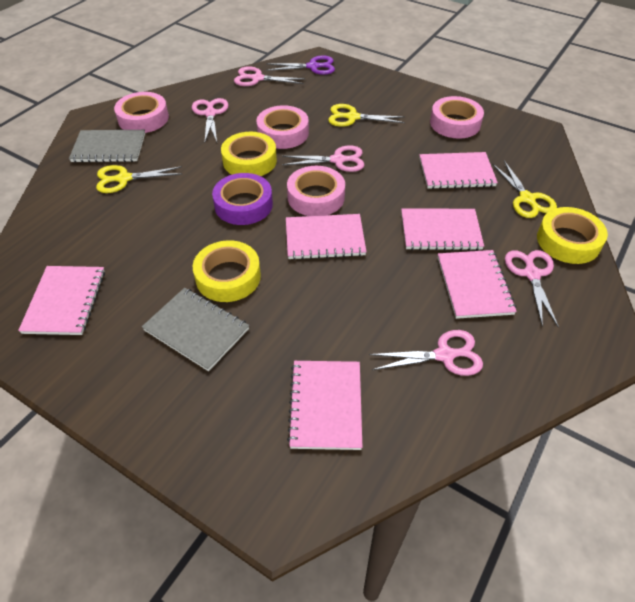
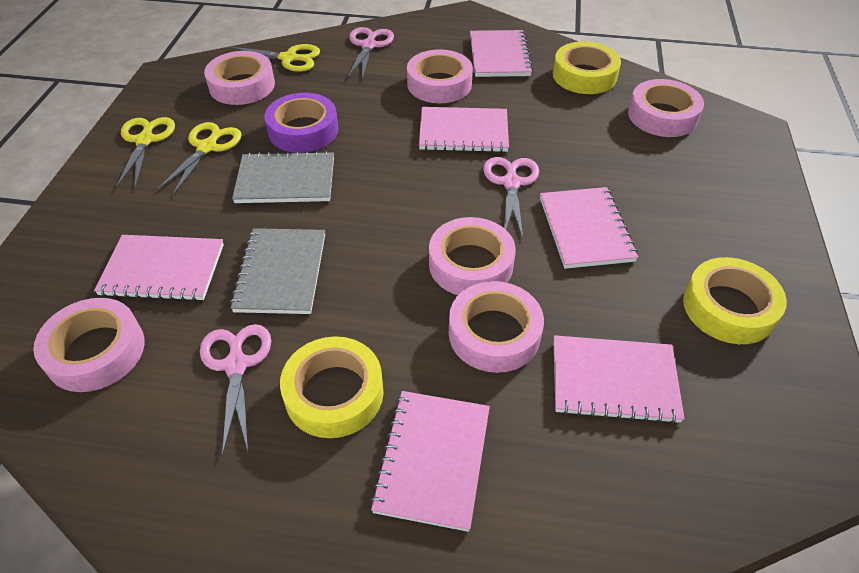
pink scissors: [192,98,229,142] [234,66,306,86] [282,145,364,172] [369,330,483,376] [505,250,559,328] = 5 -> [200,324,271,456] [347,27,394,80] [483,157,539,238] = 3
pink tape: [114,92,169,133] [256,105,309,149] [287,166,345,216] [430,96,484,139] = 4 -> [33,298,145,392] [204,51,275,105] [407,49,473,103] [429,217,516,295] [449,281,544,373] [628,79,704,137] = 6
purple scissors: [266,55,335,75] = 1 -> none = 0

